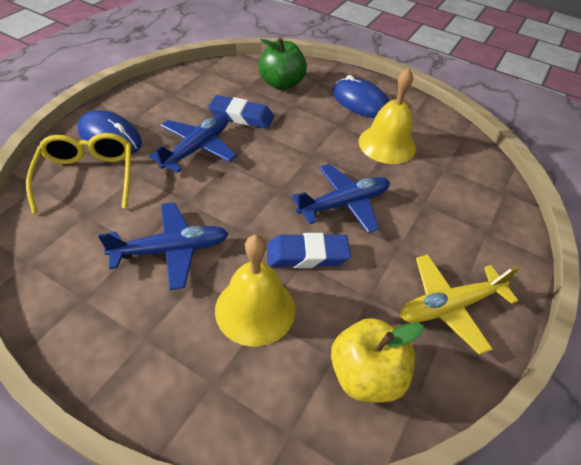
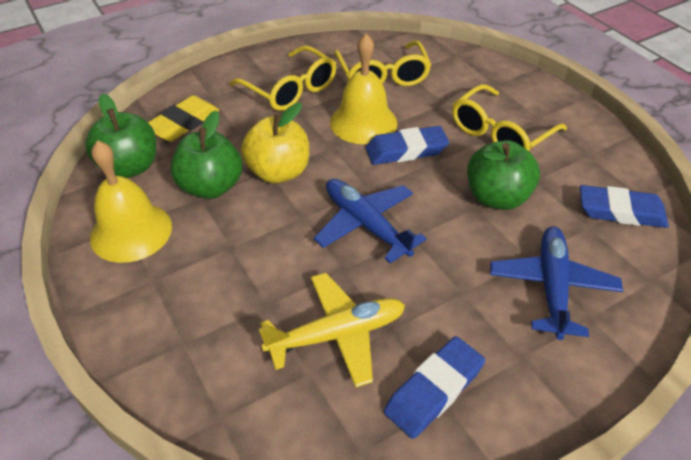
blue eraser: [208,95,274,129] [267,233,351,268] = 2 -> [366,126,449,165] [384,336,485,439] [580,185,669,228] = 3
blue mouse: [77,110,142,154] [332,75,389,118] = 2 -> none = 0
blue plane: [98,202,229,290] [149,114,237,173] [292,164,390,233] = 3 -> [314,179,427,263] [490,226,623,340] = 2
green apple: [258,37,307,90] = 1 -> [85,93,156,178] [171,110,242,199] [467,140,540,210] = 3
yellow eraser: none = 0 -> [148,95,219,142] = 1
yellow glasses: [26,133,131,214] = 1 -> [229,46,337,111] [334,41,431,86] [452,84,567,151] = 3

